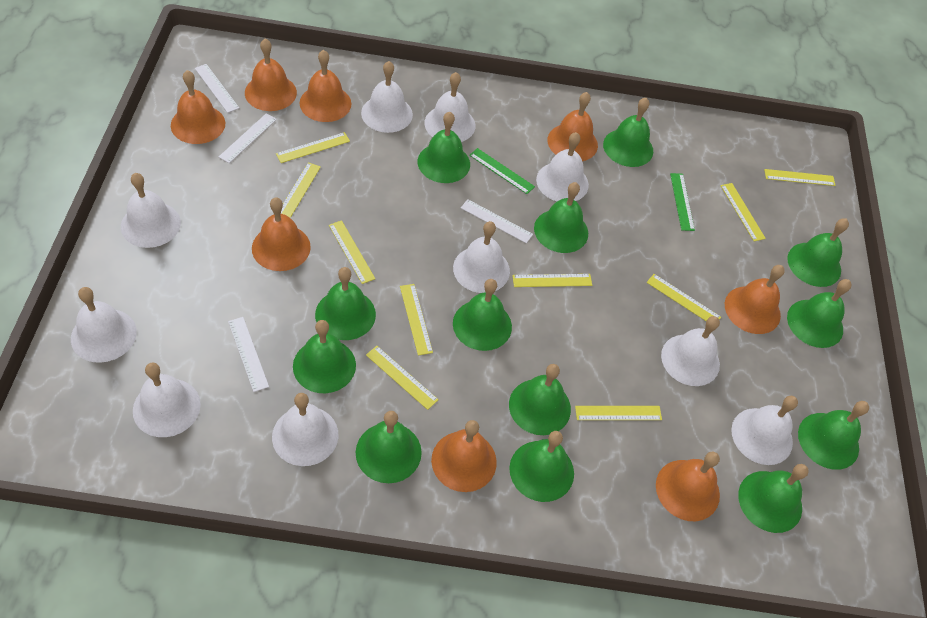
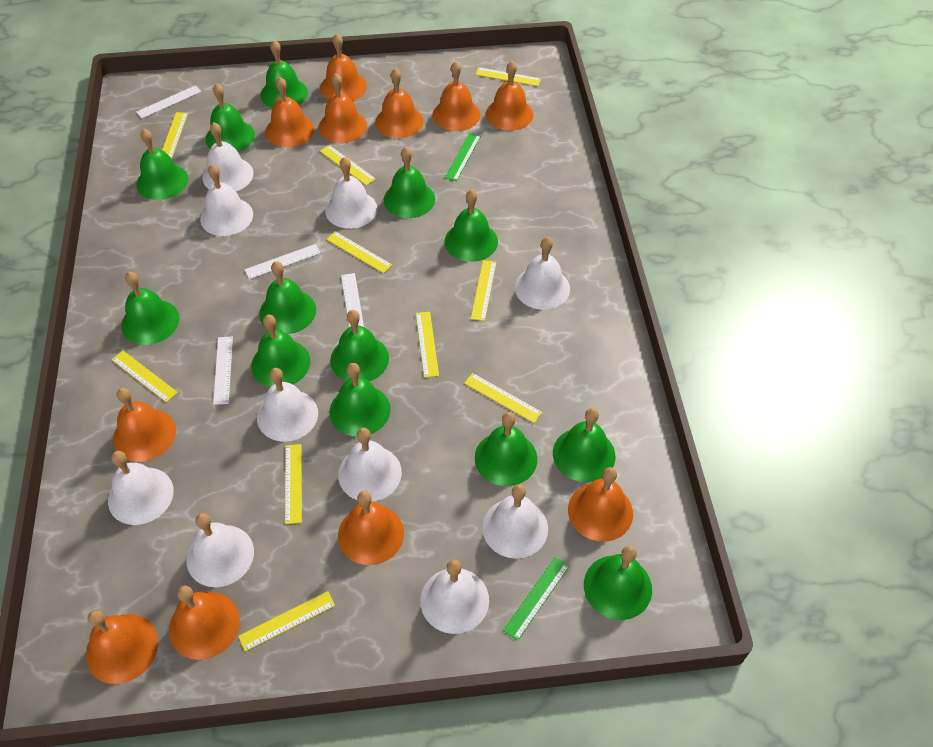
orange bell: [171,70,225,144] [245,39,297,111] [252,197,311,271] [299,50,351,122] [431,420,497,492] [547,92,598,161] [656,452,720,521] [725,265,785,334] = 8 -> [86,610,158,684] [113,388,176,462] [169,586,240,660] [265,77,314,147] [318,73,367,143] [320,33,367,101] [338,491,404,565] [375,68,423,138] [432,61,481,131] [486,61,534,131] [568,467,633,542] = 11

